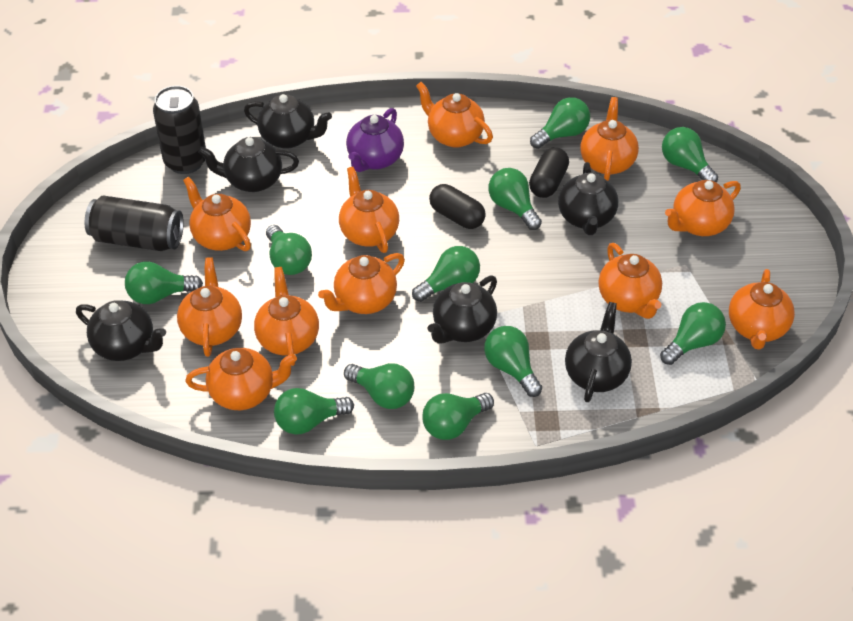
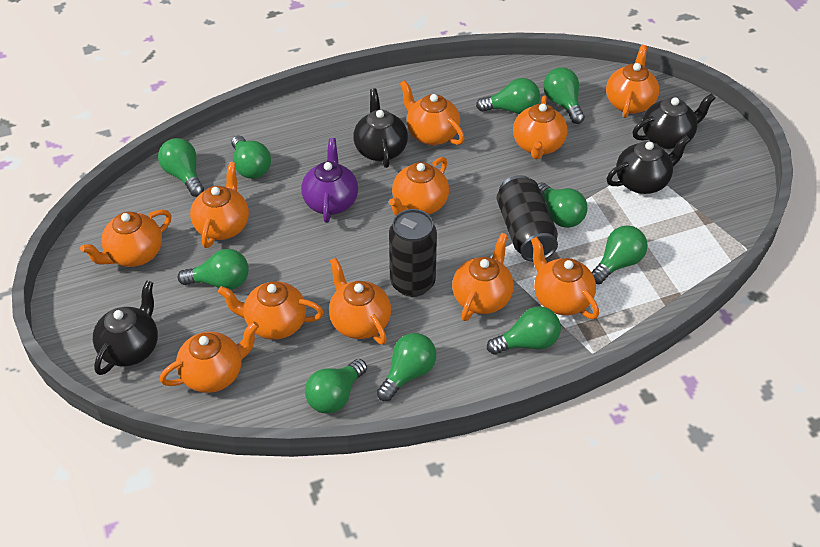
black capsule: [429,184,486,229] [529,147,569,198] = 2 -> none = 0
black teapot: [76,300,166,361] [198,137,299,192] [244,94,332,149] [428,275,497,344] [558,162,618,235] [565,302,632,402] = 6 -> [93,281,158,375] [353,88,408,168] [607,135,690,194] [633,93,715,149] = 4
green light bulb: [125,261,203,304] [266,225,312,275] [274,388,354,435] [344,363,414,409] [412,246,480,302] [422,393,494,440] [484,326,542,397] [488,168,542,230] [530,97,590,149] [660,302,726,365] [662,127,718,183] = 11 -> [158,138,204,197] [178,249,249,290] [231,135,271,179] [305,359,367,414] [377,333,436,401] [476,78,540,114] [487,306,561,355] [538,183,587,228] [543,68,585,124] [592,225,648,284] = 10

